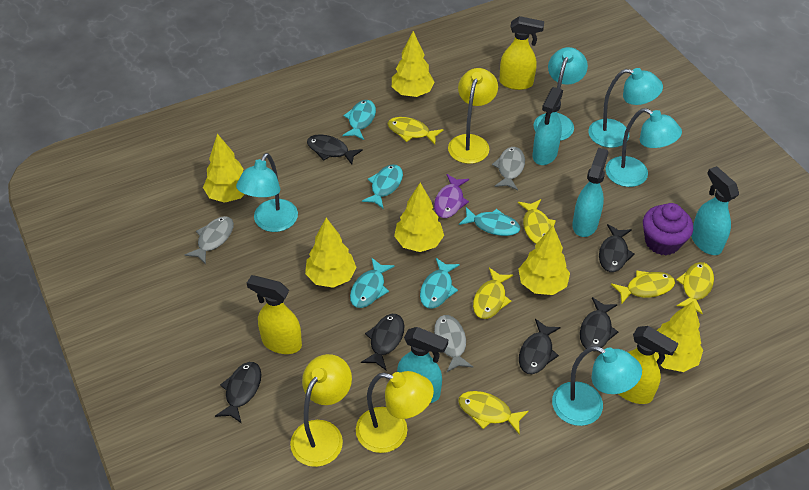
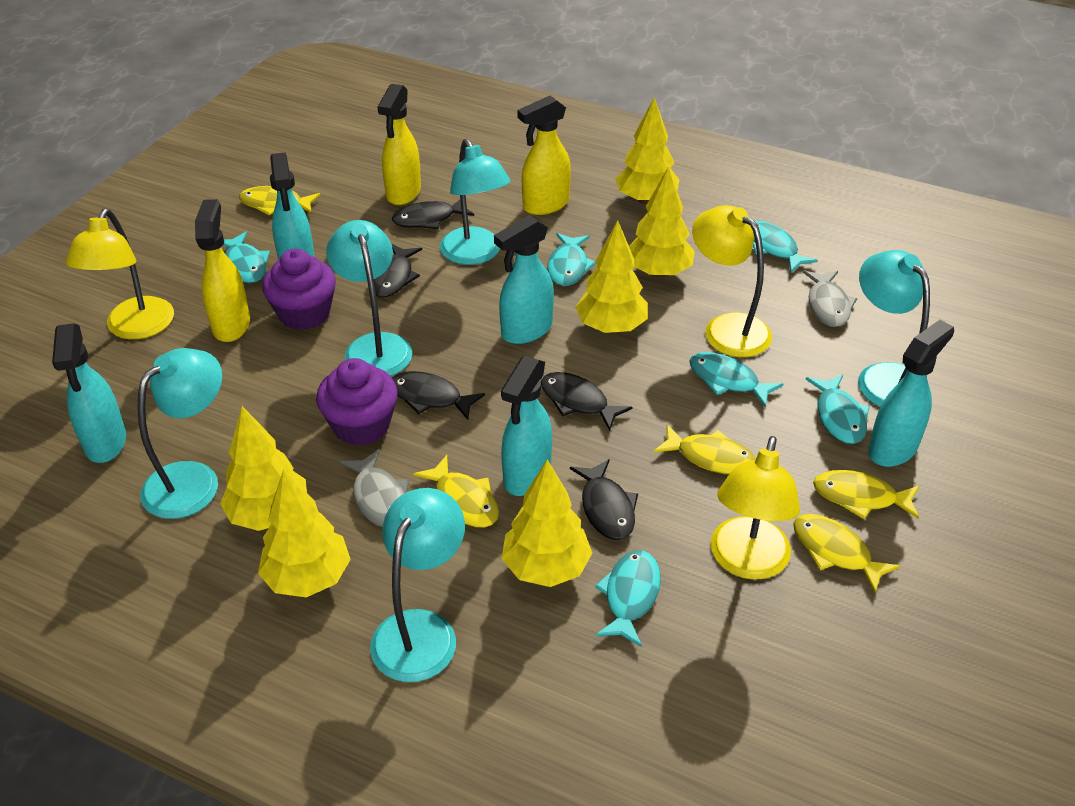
black fish: [215,362,261,424] [307,134,363,165] [361,314,404,371] [519,319,561,374] [580,297,618,349] [599,224,635,272] = 6 -> [374,244,422,297] [392,200,474,229] [392,371,485,420] [541,372,632,431] [570,459,638,540] = 5
grey fish: [185,216,234,265] [434,315,473,372] [492,147,525,191] = 3 -> [340,449,409,527] [803,271,857,327] = 2
purple cupcake: [643,203,693,255] = 1 -> [262,249,336,330] [316,358,398,446] = 2
purple fish: [434,174,469,218] = 1 -> none = 0
turquoise fish: [342,100,376,140] [350,258,395,308] [362,164,403,208] [420,258,460,309] [459,207,520,236] = 5 -> [223,232,270,283] [547,233,596,286] [595,550,661,647] [689,352,783,407] [753,221,818,273] [806,374,870,444] = 6
turquoise spray bottle: [397,327,448,403] [533,87,563,165] [572,148,608,237] [691,166,739,255] = 4 -> [52,324,126,463] [270,152,315,260] [494,215,554,344] [501,355,552,496] [868,320,954,467] = 5
yellow fish: [388,117,444,144] [458,391,529,434] [473,268,513,319] [518,199,556,244] [611,270,675,305] [676,262,714,315] = 6 -> [239,186,321,216] [413,455,499,528] [653,425,756,475] [793,514,900,593] [813,470,919,519] = 5

